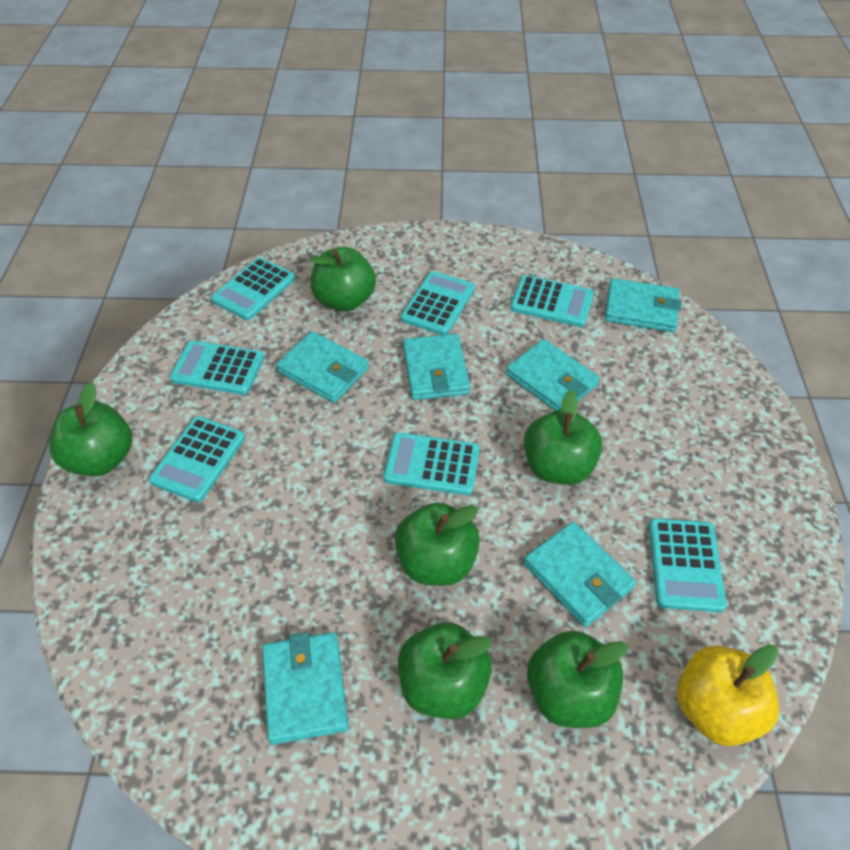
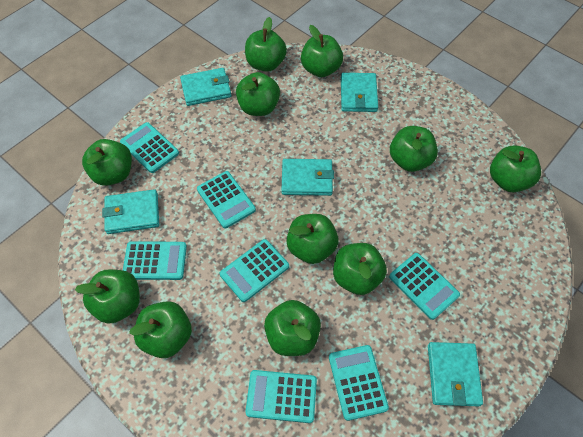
green apple: [49,381,132,476] [310,247,376,312] [395,502,480,586] [398,622,492,719] [524,389,603,485] [527,630,628,728] = 6 -> [75,269,140,324] [82,139,132,186] [129,301,192,358] [236,72,280,116] [245,17,287,72] [264,300,321,356] [287,214,338,264] [301,25,343,77] [333,243,387,295] [390,126,438,172] [490,145,541,192] = 11
turquoise wallet: [262,632,348,745] [276,331,369,403] [403,334,470,400] [506,339,600,411] [524,522,636,627] [605,278,682,332] = 6 -> [102,189,159,234] [180,68,231,106] [282,159,334,196] [341,73,378,112] [428,342,483,406] = 5
yellow apple: [677,644,780,746] = 1 -> none = 0

